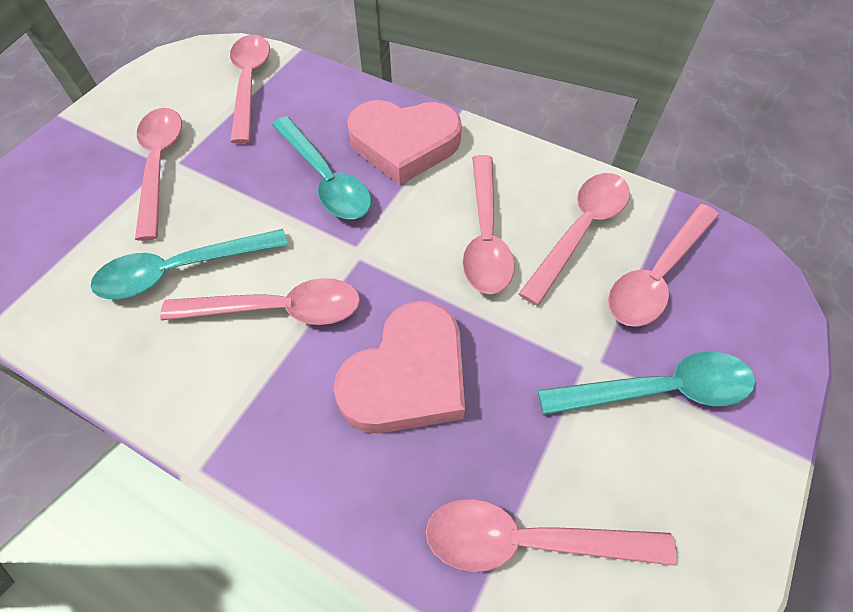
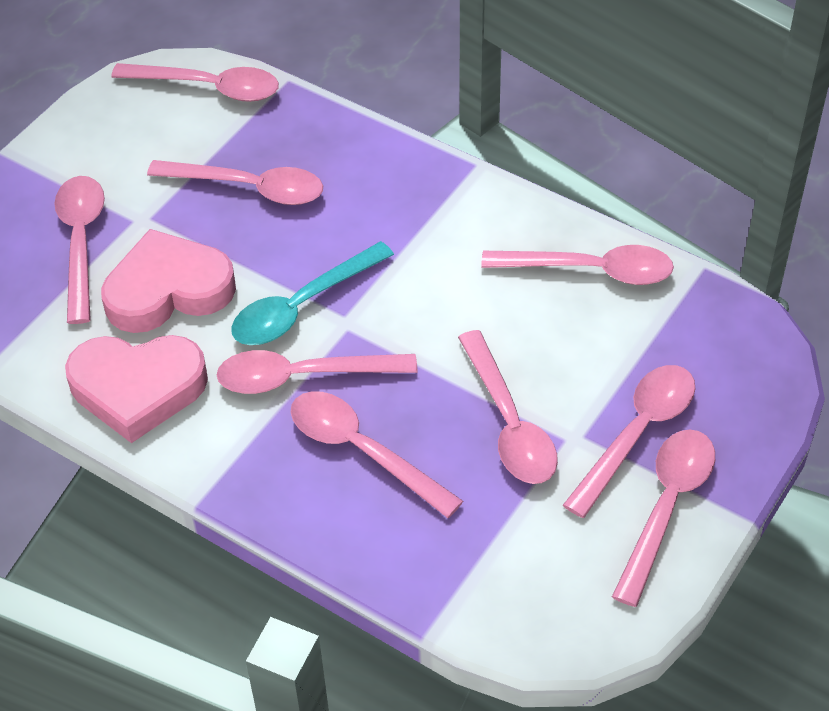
pink spoon: [135,108,182,241] [160,278,360,325] [230,35,270,144] [426,499,677,572] [462,155,515,294] [518,173,630,306] [608,204,719,327] = 7 -> [54,176,105,324] [111,63,279,102] [147,160,323,205] [217,350,417,394] [291,391,463,518] [458,330,558,484] [481,245,674,285] [563,365,696,518] [612,429,715,607] = 9
turquoise spoon: [90,229,288,299] [272,116,372,219] [538,352,755,415] = 3 -> [231,241,394,345] = 1

